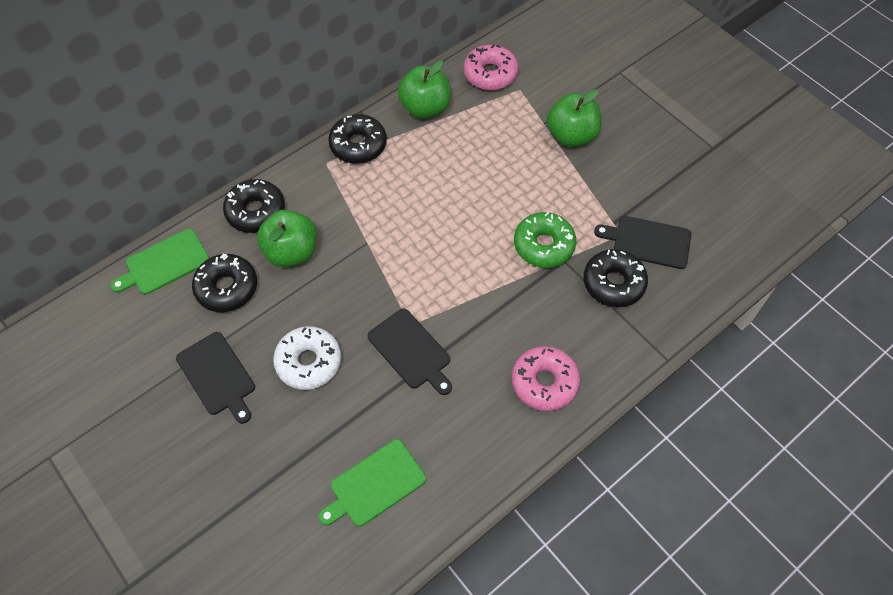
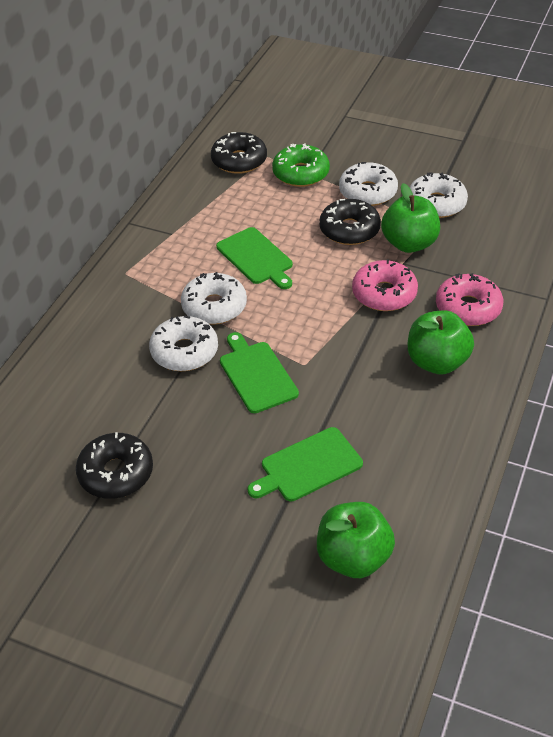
black cutting board: [176,332,255,424] [368,309,452,395] [594,216,691,269] = 3 -> none = 0
black donut: [192,254,257,312] [223,179,285,233] [328,114,387,164] [583,249,648,307] = 4 -> [76,432,153,499] [211,132,267,174] [319,199,381,245] = 3
green cutting board: [110,229,209,295] [318,439,426,527] = 2 -> [216,227,293,289] [220,332,299,413] [248,427,363,501] = 3
white donut: [273,326,341,390] = 1 -> [149,316,218,371] [181,272,247,325] [339,162,398,206] [409,172,468,218] = 4

